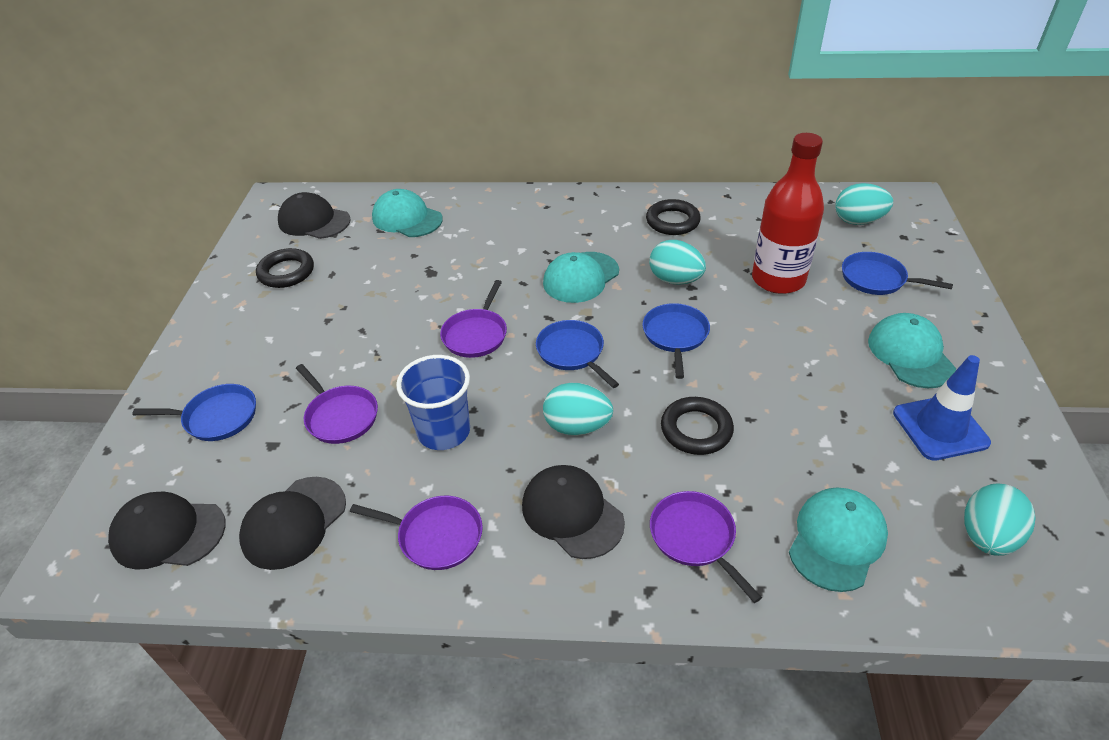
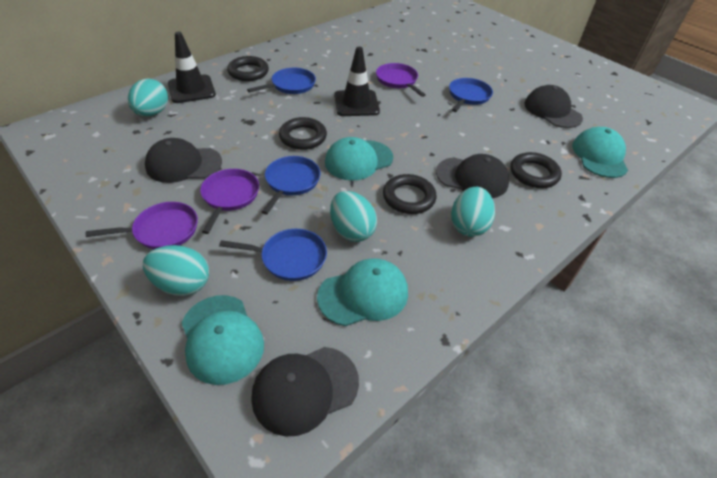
black ring: [256,248,314,288] [646,199,701,235] [661,397,734,455] = 3 -> [227,56,269,81] [279,117,327,150] [383,174,436,214] [510,152,562,188] = 4
black traffic cone: none = 0 -> [168,31,216,103] [334,47,380,116] = 2
blue cup: [396,355,470,450] = 1 -> none = 0
blue traffic cone: [893,355,991,461] = 1 -> none = 0
purple pan: [296,364,378,444] [350,496,483,570] [440,280,507,358] [650,491,762,603] = 4 -> [86,202,198,249] [200,169,259,234] [376,63,426,97] = 3
red bottle: [752,133,824,294] = 1 -> none = 0

